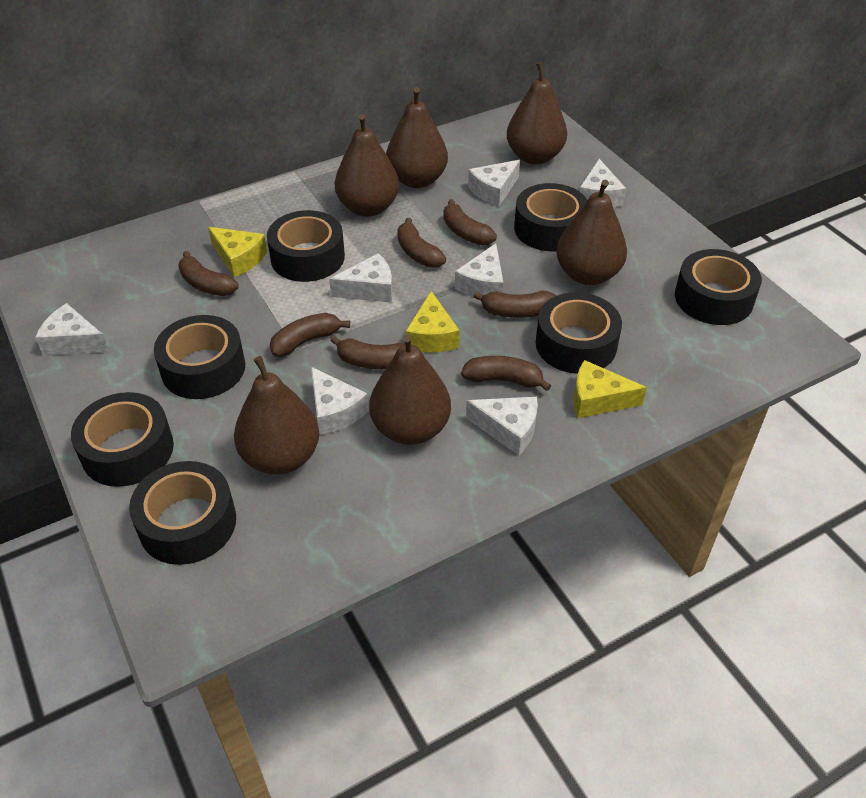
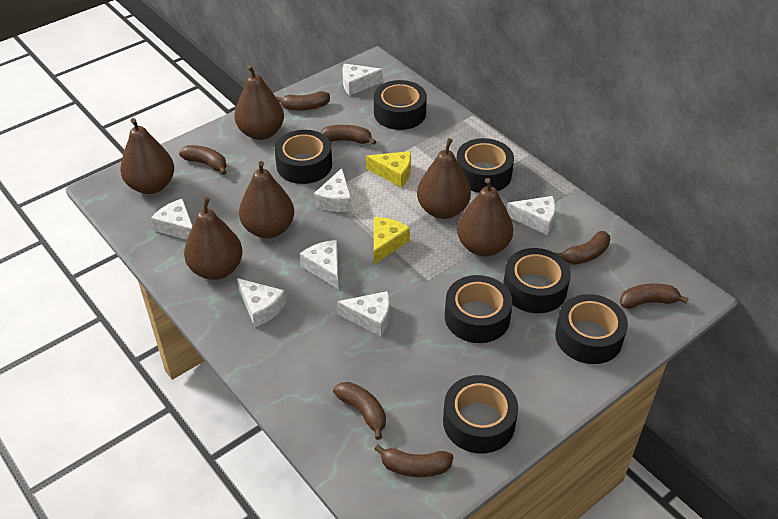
yellow cheese: [208,227,267,277] [406,291,459,352] [574,360,647,418] = 3 -> [366,151,411,187] [374,217,410,264] = 2

